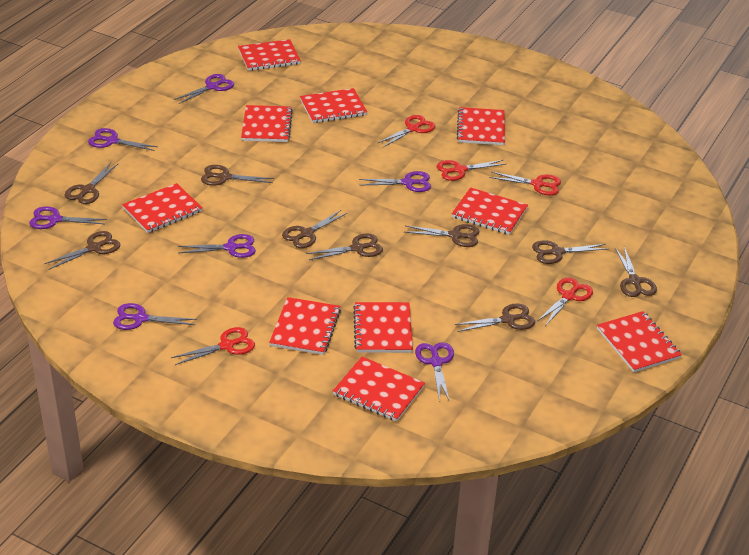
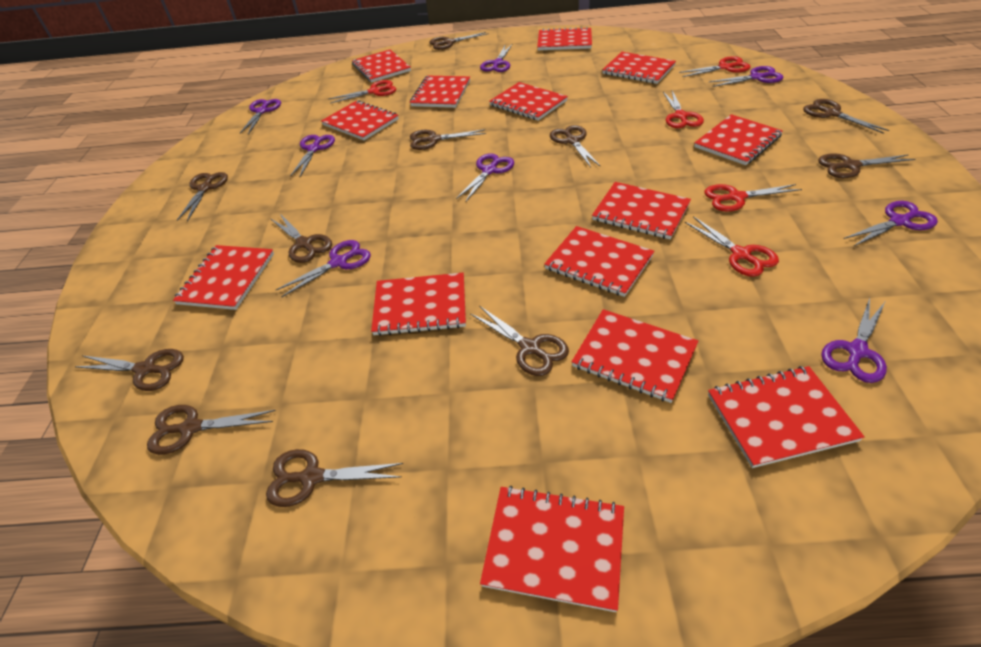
brown scissors: [44,231,120,270] [65,163,119,204] [201,165,274,186] [282,210,347,248] [306,233,383,260] [405,224,479,247] [454,304,535,332] [532,240,606,264] [615,247,657,297] = 9 -> [75,349,184,391] [147,405,276,455] [176,172,228,222] [266,449,403,507] [271,214,332,263] [410,129,486,150] [429,32,489,50] [470,306,569,376] [550,125,600,167] [803,99,889,134] [818,153,915,178] = 11
purple scissors: [29,206,107,229] [88,128,158,151] [113,303,197,330] [174,74,234,104] [178,234,256,258] [359,171,431,192] [415,342,454,402] = 7 -> [240,99,281,134] [276,240,371,297] [290,135,335,177] [456,153,514,202] [480,44,512,72] [709,66,784,87] [821,298,887,383] [844,201,938,247] = 8
red notebook: [122,183,203,233] [238,39,301,71] [241,105,293,142] [269,297,341,355] [300,88,367,123] [333,357,425,422] [353,302,413,353] [452,187,528,235] [457,107,505,145] [597,311,682,372] = 10 -> [173,245,274,310] [321,100,399,140] [352,49,411,83] [371,273,466,336] [410,76,470,108] [480,486,624,612] [489,82,568,121] [537,27,592,50] [544,226,654,297] [571,309,698,403] [592,182,691,239] [602,52,676,84] [694,114,783,165] [708,366,865,468] = 14

